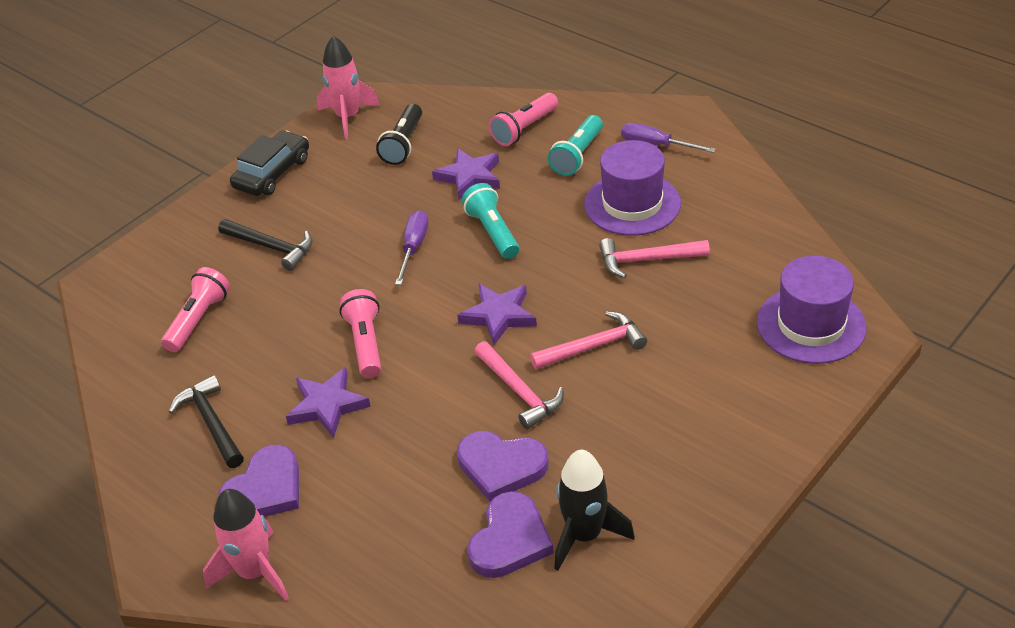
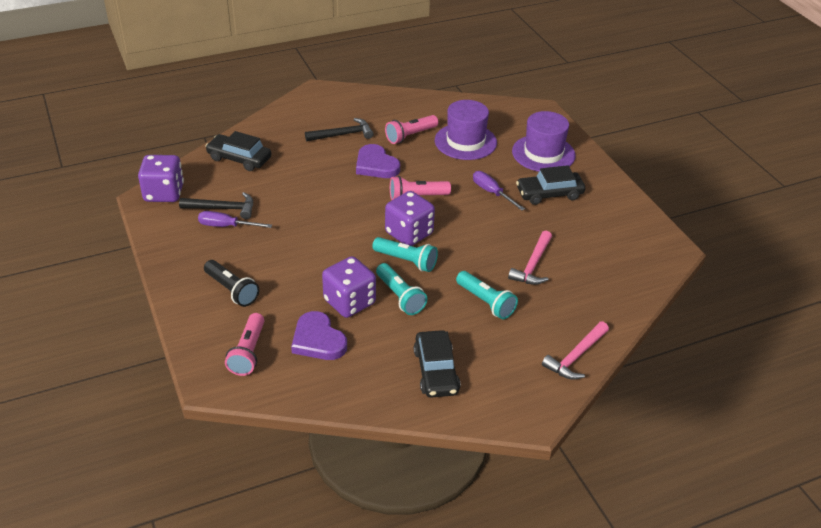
black car: [230,131,309,196] = 1 -> [205,131,271,171] [414,330,460,398] [516,165,585,205] = 3
black rocket: [554,450,635,571] = 1 -> none = 0
pink hammer: [474,341,564,429] [530,311,647,370] [599,238,710,278] = 3 -> [508,231,552,285] [542,321,609,379] = 2
pink rocket: [203,489,289,601] [317,36,380,139] = 2 -> none = 0
purple dice: none = 0 -> [138,155,184,202] [322,256,376,318] [385,191,435,246] = 3
purple heart: [218,445,299,517] [457,431,549,501] [467,491,554,578] = 3 -> [291,311,347,360] [356,144,400,178] = 2
purple star: [286,367,371,438] [432,148,500,200] [457,284,537,345] = 3 -> none = 0
turquoise flashlight: [462,183,519,259] [548,115,603,176] = 2 -> [372,237,438,272] [376,263,427,315] [456,271,518,319] = 3

